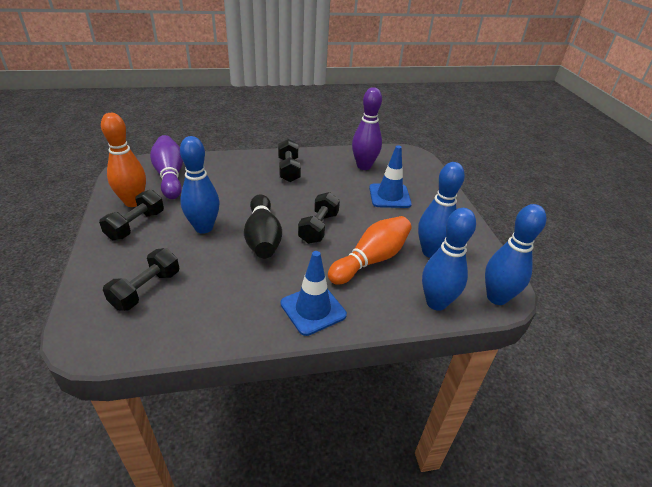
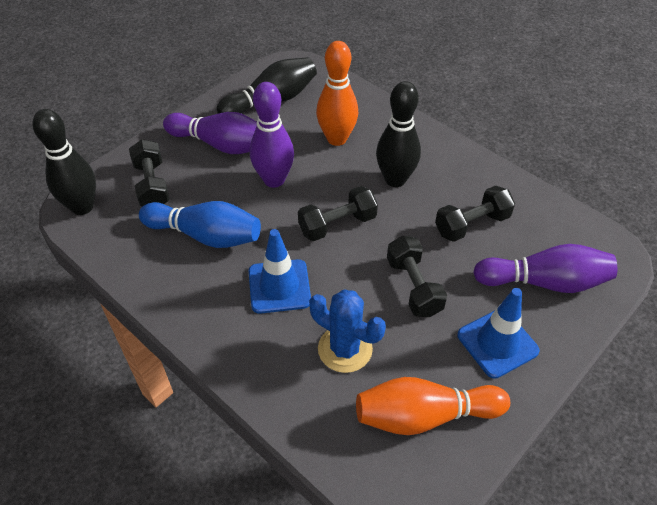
black bowling pin: [244,194,282,258] = 1 -> [33,109,96,215] [217,57,317,114] [376,81,421,187] = 3
blue bowling pin: [180,136,220,234] [418,162,465,258] [422,208,476,311] [485,204,546,305] = 4 -> [139,201,261,248] = 1
blue cactus: none = 0 -> [309,290,386,373] = 1
purple bowling pin: [150,135,183,199] [352,87,382,170] = 2 -> [163,112,257,154] [250,82,294,188] [473,244,617,293] = 3

